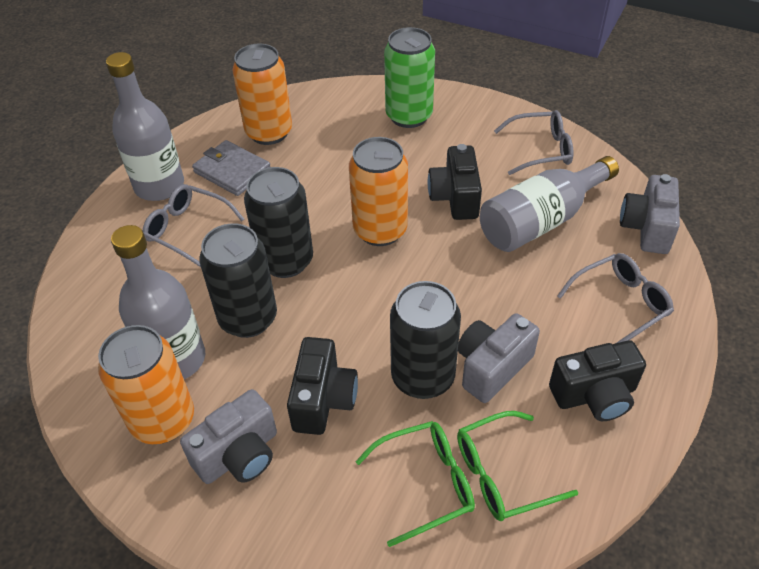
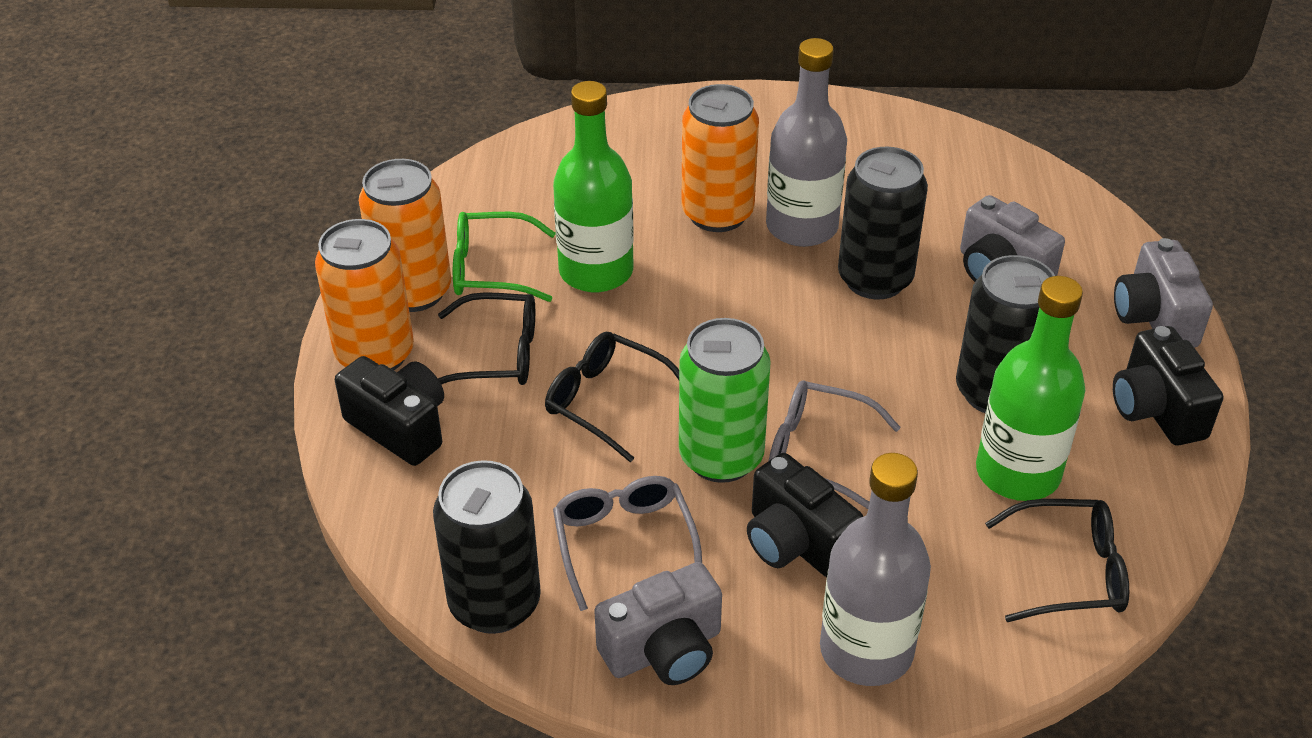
black glasses: none = 0 -> [438,292,535,385] [545,332,679,462] [985,499,1129,622] = 3
green bottle: none = 0 -> [553,81,634,292] [976,276,1085,501] = 2
green glasses: [355,421,475,547] [457,411,578,521] = 2 -> [453,212,556,302] = 1
grey bottle: [106,52,184,201] [111,225,205,379] [480,156,619,252] = 3 -> [766,38,847,247] [820,453,931,686] = 2
grey glasses: [143,184,244,267] [494,110,573,175] [557,253,674,343] = 3 -> [553,476,702,611] [769,381,901,509] = 2
grey wallet: [192,140,270,196] = 1 -> none = 0

